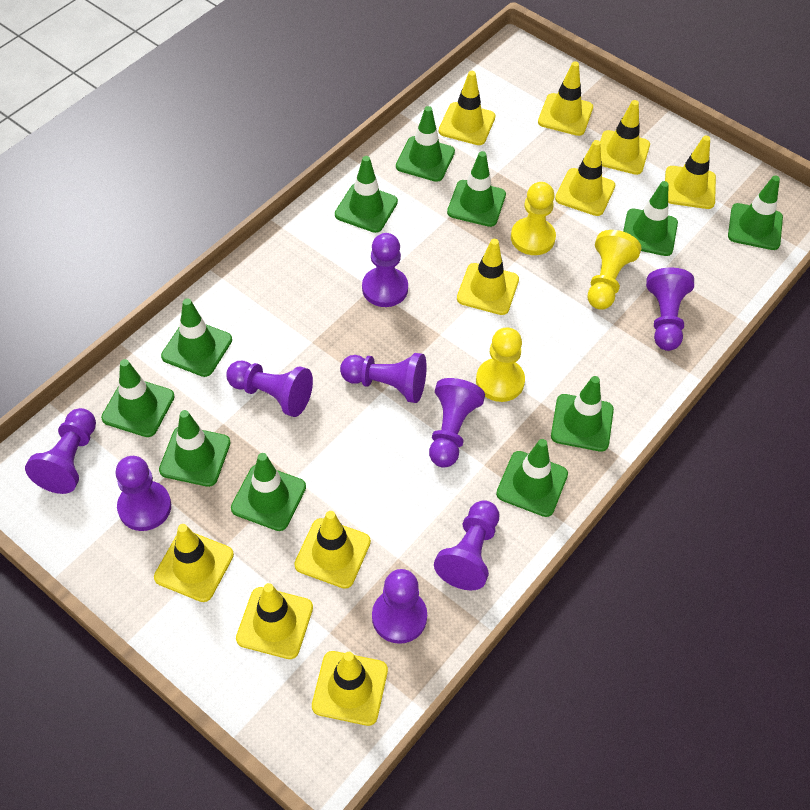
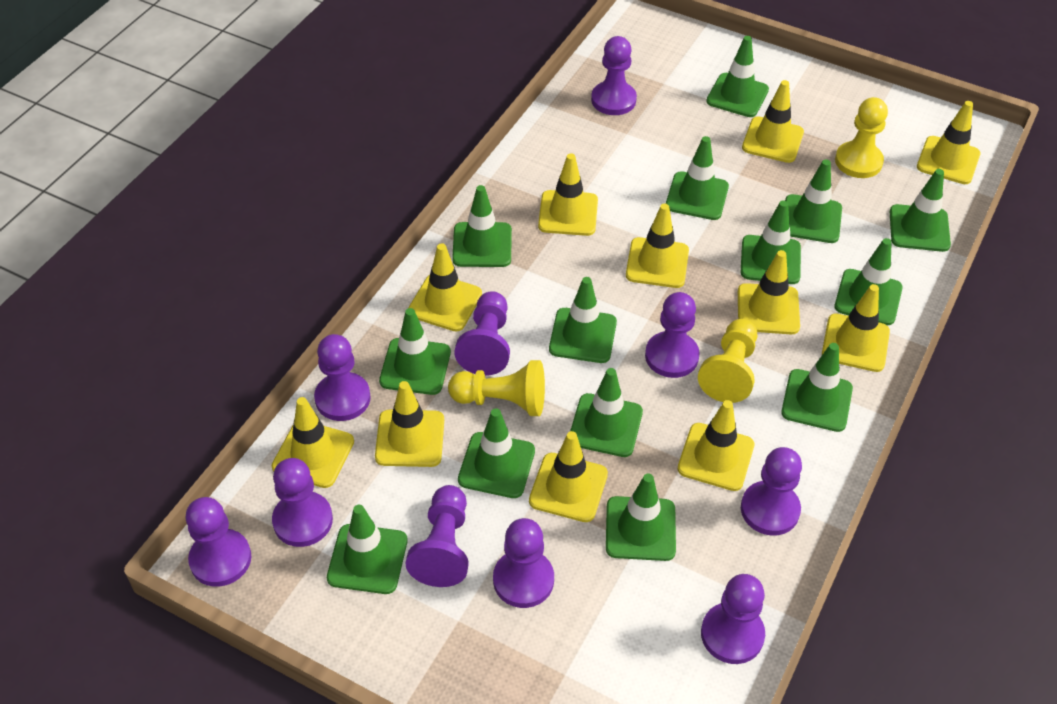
green traffic cone: [101,359,175,437] [159,410,231,487] [161,298,232,377] [231,453,306,531] [335,156,398,233] [396,106,455,182] [447,151,506,227] [496,439,568,517] [551,376,614,452] [623,181,678,256] [728,175,783,250] = 11 -> [327,505,407,594] [379,308,451,395] [452,185,512,267] [458,409,535,498] [549,277,617,363] [570,368,643,457] [606,474,676,561] [666,136,729,220] [706,36,769,117] [741,200,801,284] [781,343,853,432] [785,159,842,243] [834,238,903,325] [889,169,951,252] = 14
purple pawn: [25,408,96,494] [115,456,171,531] [227,361,313,417] [340,353,427,403] [362,233,408,307] [372,569,427,644] [429,378,485,468] [434,500,499,590] [646,268,694,351] = 9 -> [186,497,251,587] [272,458,333,547] [314,334,371,421] [406,485,468,587] [455,291,510,376] [493,518,554,608] [591,36,637,115] [645,292,700,378] [701,574,765,664] [741,447,802,536] = 10
yellow traffic cone: [154,524,234,602] [236,583,313,659] [294,511,371,589] [312,651,388,726] [439,71,495,145] [457,239,519,315] [538,62,593,136] [555,140,615,216] [600,100,650,175] [665,136,716,209] = 10 -> [272,397,354,488] [375,381,444,467] [408,243,482,331] [529,431,608,522] [538,153,598,236] [626,203,689,288] [677,400,754,491] [738,250,800,334] [742,80,804,163] [822,284,890,372] [917,101,980,184] = 11

